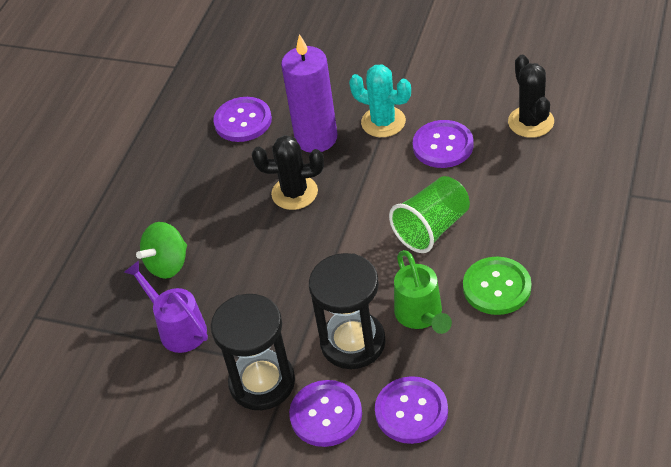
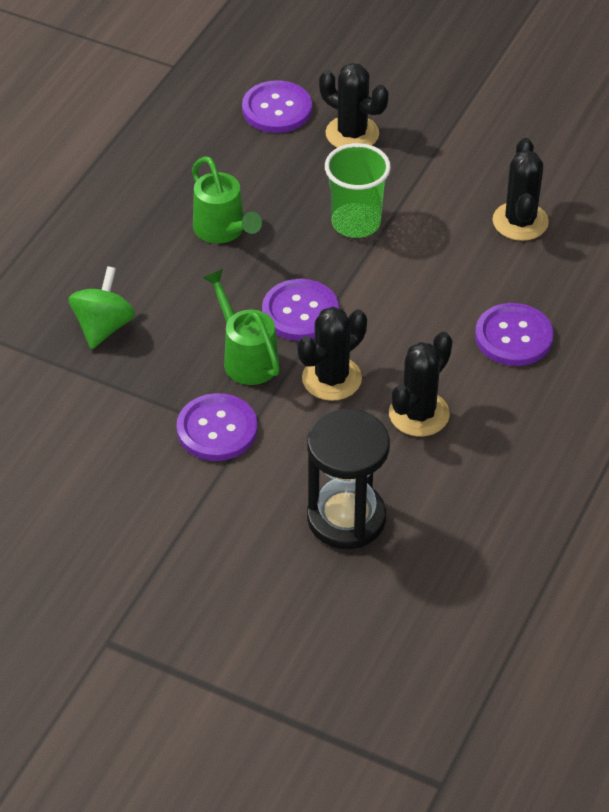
black cactus: [252,135,324,210] [508,55,554,138] = 2 -> [297,307,367,401] [319,63,388,148] [389,332,452,436] [492,138,549,241] = 4
black hourglass: [211,294,295,410] [309,253,386,369] = 2 -> [307,409,390,549] = 1
green button: [463,257,531,315] = 1 -> none = 0
green watering can: [394,250,452,334] = 1 -> [192,156,262,243] [203,269,280,385] = 2
purple candle: [281,34,338,153] = 1 -> none = 0
purple watering can: [124,261,208,353] = 1 -> none = 0
turquoise cactus: [349,64,411,137] = 1 -> none = 0

